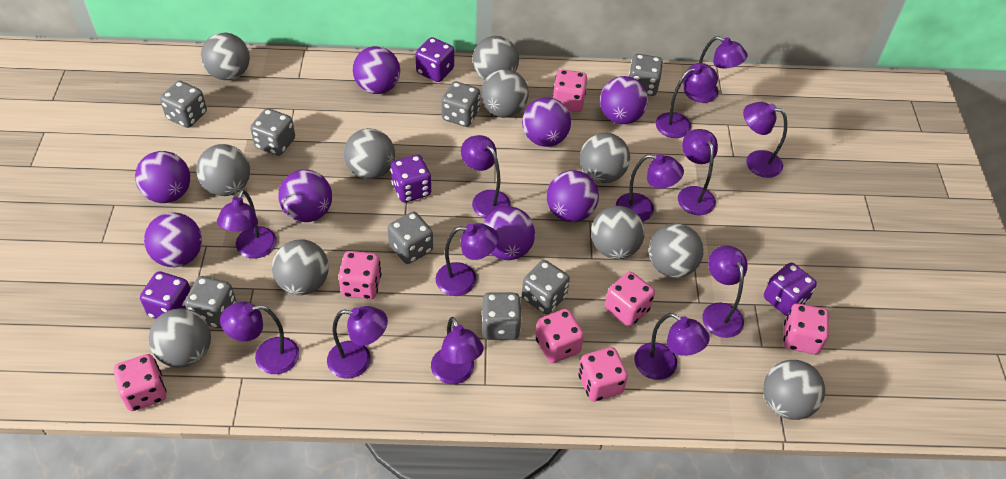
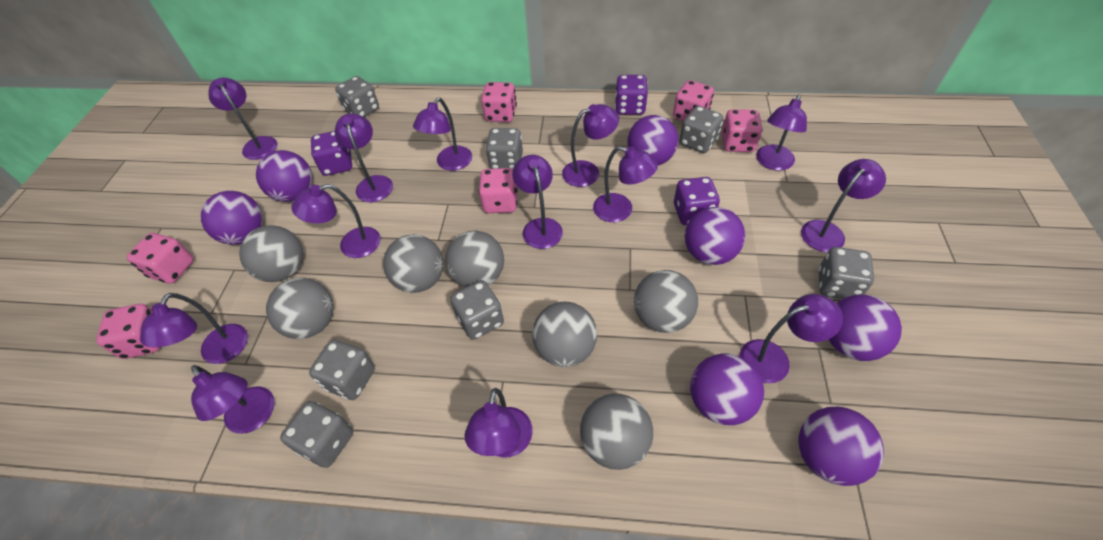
grey ball: [149,308,211,368] [196,144,250,196] [201,33,250,80] [272,239,329,295] [344,128,395,179] [473,36,519,80] [481,69,529,118] [580,133,630,183] [591,206,645,259] [649,224,704,278] [763,360,825,420] = 11 -> [239,225,303,282] [266,278,334,339] [383,234,444,293] [445,231,504,287] [532,302,597,367] [580,394,653,470] [634,270,698,333] = 7
grey dice: [160,81,207,128] [184,276,236,328] [250,108,295,156] [388,212,433,264] [441,81,480,127] [481,292,522,340] [522,260,570,314] [629,54,663,96] = 8 -> [280,401,353,468] [309,340,375,400] [335,76,379,117] [450,280,504,340] [485,128,523,169] [679,106,723,153] [818,247,874,299] = 7
pink dice: [114,354,167,411] [338,251,381,299] [535,309,584,363] [553,69,587,112] [578,347,628,402] [605,272,655,326] [783,303,829,354] = 7 -> [96,304,160,359] [127,233,194,284] [479,168,518,213] [481,82,517,122] [673,80,714,121] [722,109,763,152] = 6
purple ball: [135,151,190,203] [144,212,202,267] [278,170,332,222] [353,46,400,94] [484,206,535,260] [522,97,571,147] [547,170,599,222] [600,76,648,124] = 8 -> [201,191,263,245] [256,150,312,202] [628,115,678,165] [685,207,745,265] [690,353,764,425] [798,407,884,486] [829,295,902,361] = 7
purple dice: [140,271,191,319] [390,154,432,202] [416,37,454,82] [764,263,817,316] = 4 -> [311,131,352,176] [615,75,648,115] [674,177,720,225] = 3

